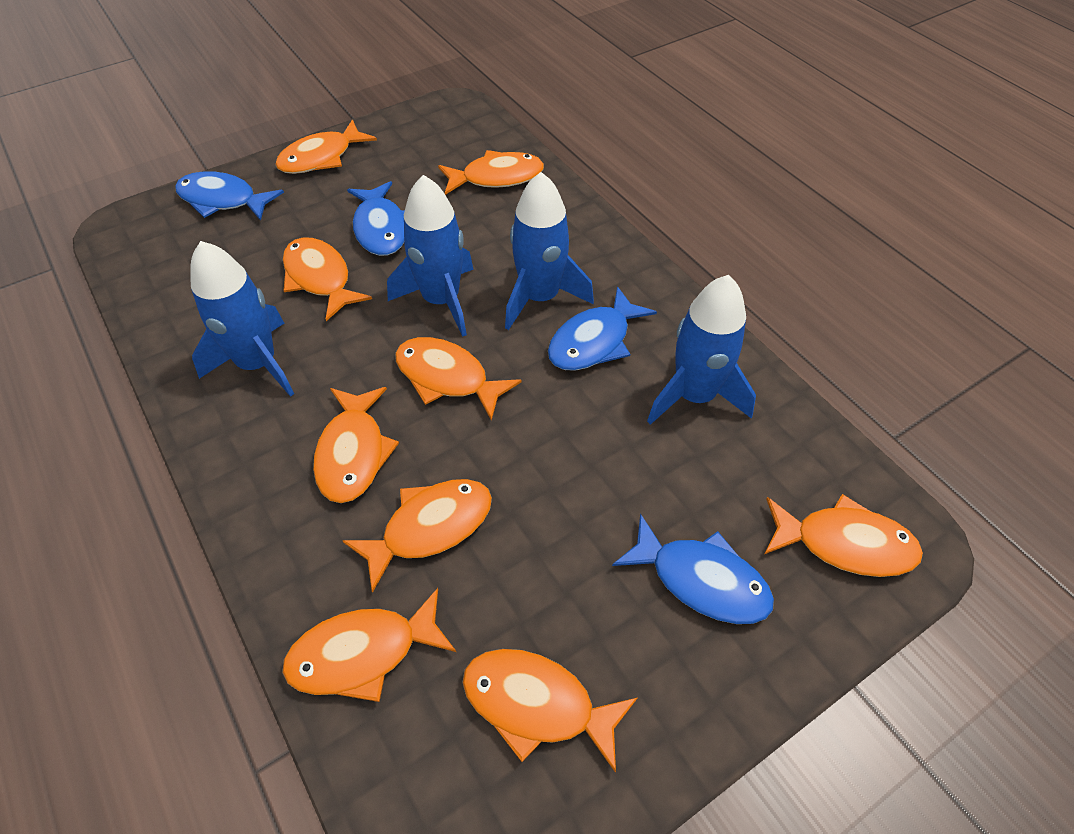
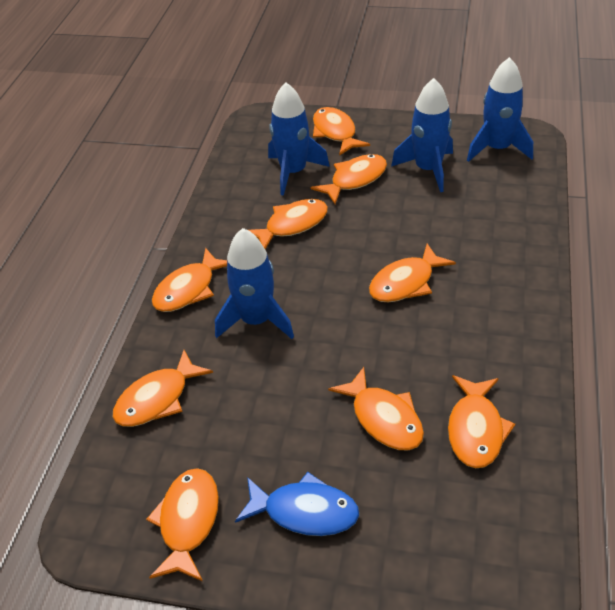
blue fish: [175,171,284,221] [347,181,404,256] [548,286,657,371] [612,514,774,624] = 4 -> [235,472,359,536] = 1

